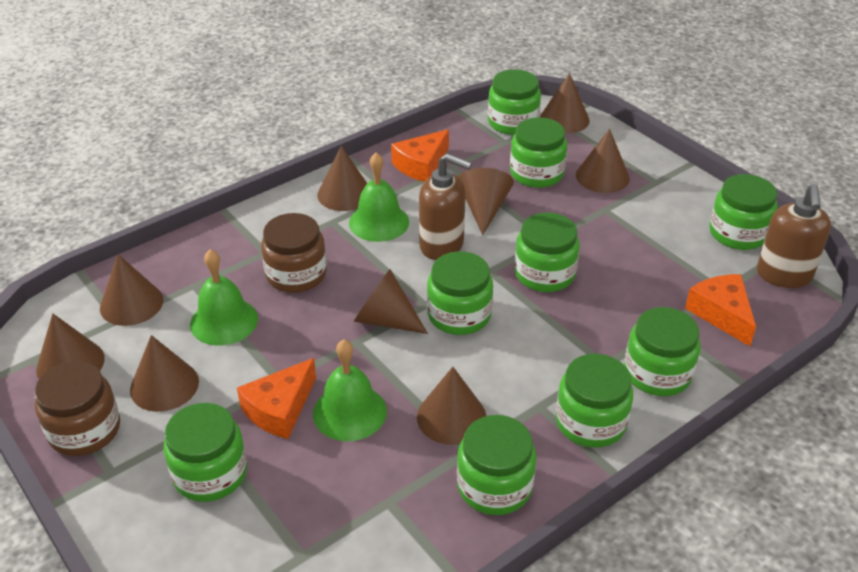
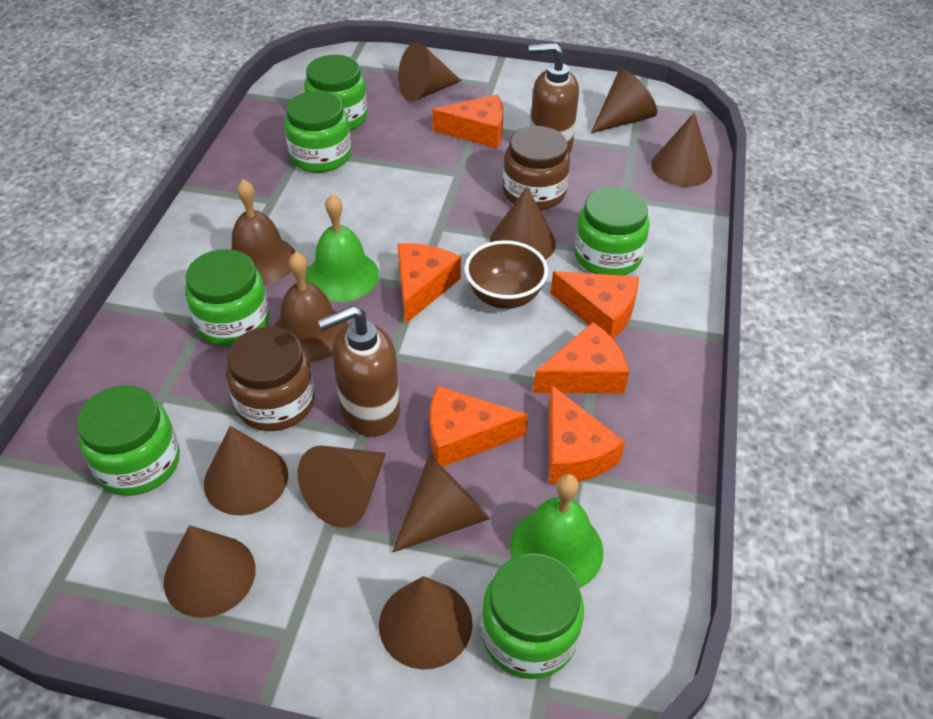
brown bell: none = 0 -> [231,179,295,285] [273,252,347,362] = 2
brown bowl: none = 0 -> [465,240,548,309] = 1
green bell: [190,249,258,346] [313,339,387,441] [349,152,409,242] = 3 -> [306,194,379,302] [510,474,603,588] = 2
green jar: [163,403,247,502] [427,251,493,335] [457,415,536,515] [488,69,541,135] [510,117,567,188] [514,213,580,292] [556,354,633,448] [624,307,700,396] [710,174,777,250] = 9 -> [77,385,180,496] [185,249,269,346] [284,91,351,173] [304,55,367,131] [481,553,584,679] [574,187,649,276] = 6
orange cheese: [237,358,316,439] [391,129,449,182] [685,274,756,346] = 3 -> [398,243,461,324] [430,386,528,467] [432,94,503,149] [533,322,629,393] [549,385,625,484] [551,271,639,339] = 6

